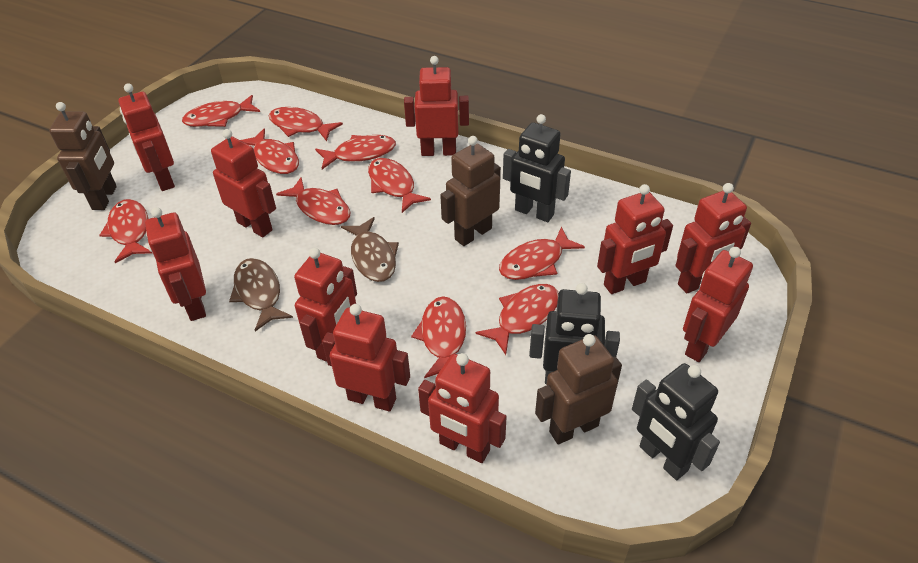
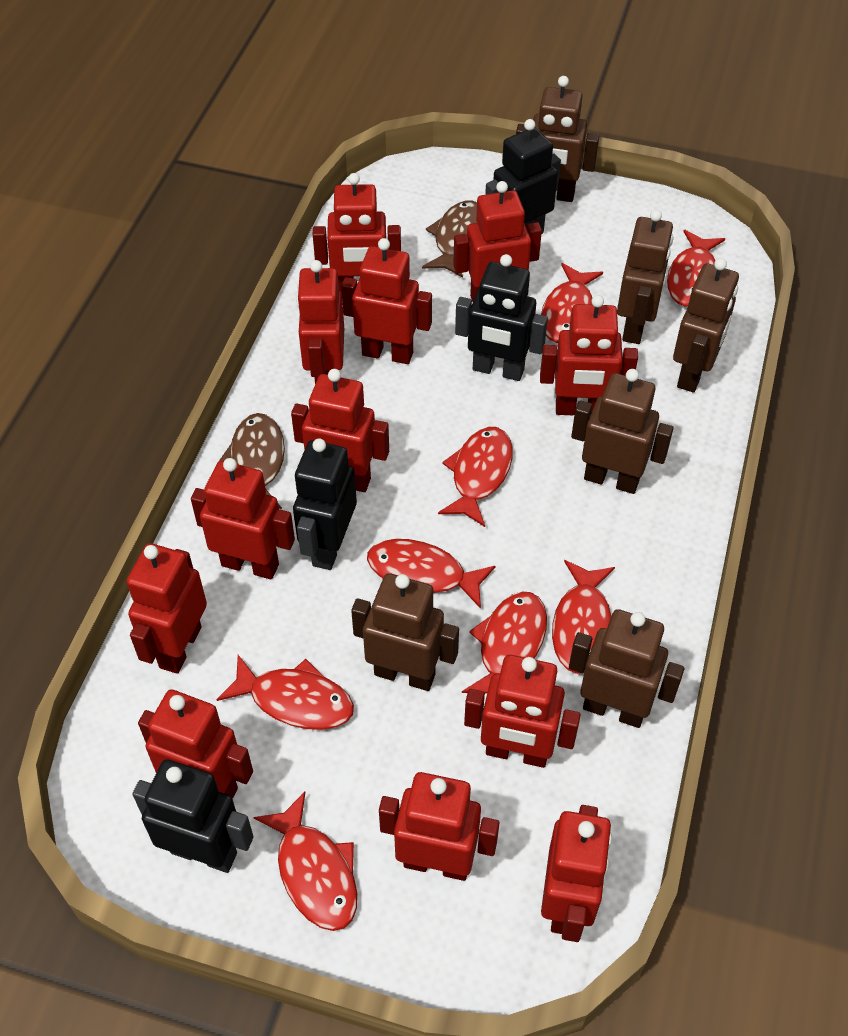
black robot: [503,114,571,222] [529,283,620,385] [632,363,720,480] = 3 -> [132,759,254,873] [293,438,357,570] [455,254,548,381] [485,119,561,234] = 4
brown robot: [49,102,117,210] [440,136,501,246] [535,334,622,445] = 3 -> [351,573,459,691] [516,76,599,202] [569,609,684,728] [571,369,673,494] [617,209,673,344] [673,258,739,393] = 6
red fish: [99,199,152,263] [182,95,260,127] [240,129,299,174] [269,107,343,141] [276,177,350,225] [315,135,396,169] [368,158,431,213] [411,296,466,378] [476,284,559,355] [499,227,585,280] = 10 -> [216,655,354,730] [253,792,357,931] [367,539,495,609] [438,427,513,527] [462,591,547,693] [541,263,603,343] [552,560,615,674] [667,230,725,307] = 8
red robot: [118,83,175,191] [145,207,206,321] [211,129,276,237] [294,248,357,362] [322,304,410,412] [404,56,469,156] [418,353,507,463] [597,184,673,294] [675,183,751,294] [683,247,753,362] = 10 -> [127,543,207,674] [138,689,253,799] [191,458,295,579] [291,369,389,492] [296,260,344,384] [313,173,401,293] [342,238,432,364] [379,772,499,881] [453,181,542,302] [464,655,581,768] [540,295,638,415] [541,805,612,942] = 12

